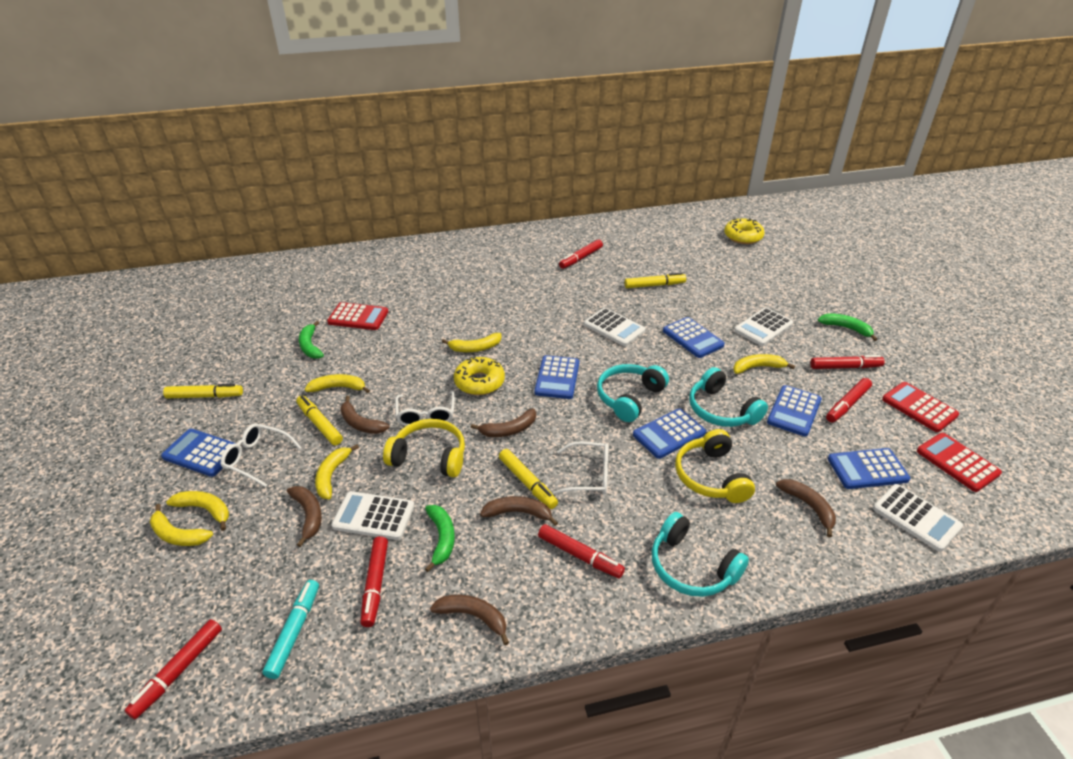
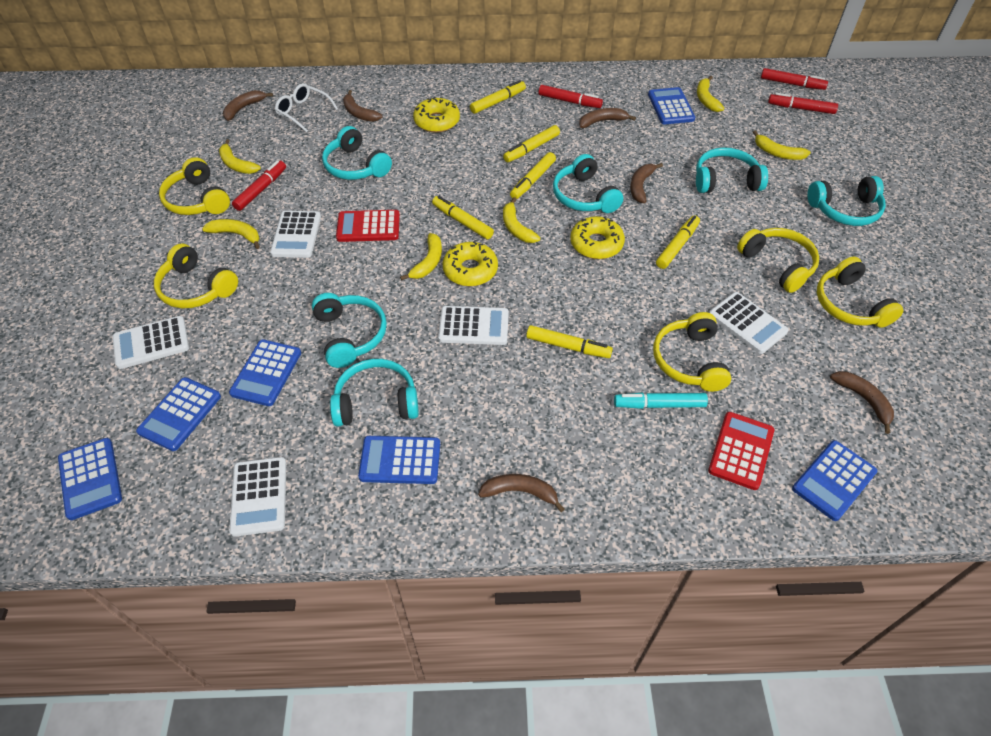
green banana: [299,321,324,359] [425,505,455,572] [818,314,877,341] = 3 -> none = 0
red calculator: [327,302,388,330] [882,382,959,432] [917,433,1002,492] = 3 -> [336,210,400,242] [708,412,774,490] = 2
red marker: [124,619,222,719] [360,536,388,627] [538,524,625,579] [559,239,603,269] [810,355,885,369] [826,378,872,422] = 6 -> [232,160,286,211] [539,85,603,108] [761,68,828,90] [768,93,838,114] = 4
turquoise headphones: [597,364,669,422] [652,512,749,597] [689,367,768,427] = 3 -> [312,293,387,368] [322,126,392,180] [330,359,419,427] [553,154,623,213] [696,147,768,193] [807,176,886,226] = 6
white calculator: [331,491,414,540] [584,308,646,346] [734,308,793,346] [873,484,963,552] = 4 -> [112,316,189,369] [229,457,286,537] [270,211,321,258] [438,306,509,345] [709,292,789,354] = 5
white glasses: [220,423,302,487] [395,391,455,426] [553,441,608,495] = 3 -> [275,83,338,132] = 1
yellow donut: [454,356,505,395] [724,218,764,244] = 2 -> [413,97,460,133] [442,241,498,286] [570,216,625,259] = 3
yellow headphones: [383,419,465,477] [675,429,755,503] = 2 -> [154,244,238,308] [159,157,230,215] [653,312,731,392] [737,228,819,293] [817,257,904,328] = 5
yellow marker: [163,384,243,398] [296,395,343,445] [499,449,558,509] [624,273,686,288] = 4 -> [432,196,494,239] [470,80,526,114] [503,125,560,162] [510,152,556,199] [526,325,613,358] [656,215,700,269] = 6

